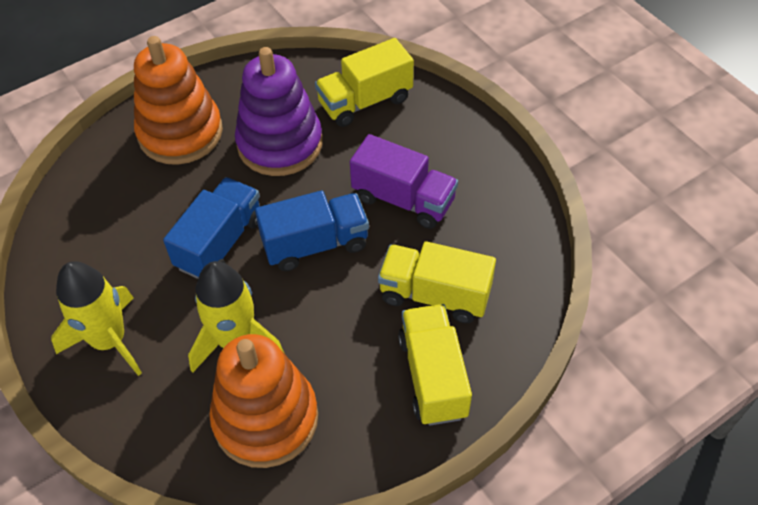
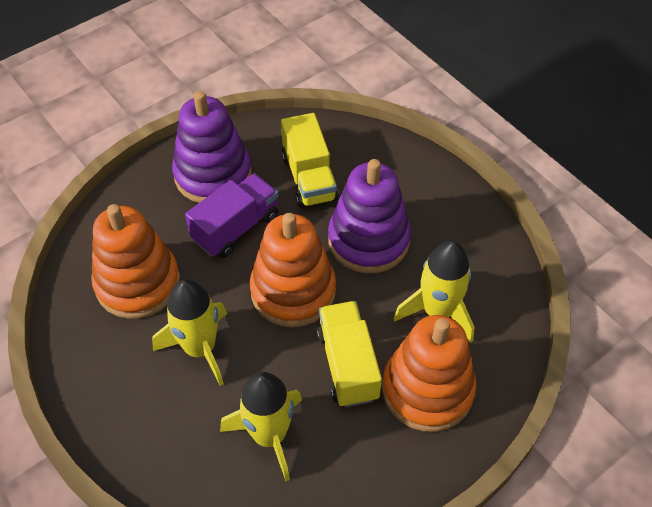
blue truck: [163,177,260,279] [255,191,369,271] = 2 -> none = 0
orange stacking toy: [134,36,223,165] [209,334,318,468] = 2 -> [91,204,180,319] [250,213,336,327] [382,315,477,432] = 3
purple stacking toy: [235,47,323,176] = 1 -> [172,91,252,203] [328,159,411,273] = 2
yellow rocket: [51,261,142,376] [188,261,285,373] = 2 -> [152,279,227,386] [220,372,302,481] [393,241,474,343] = 3
yellow truck: [315,38,414,127] [378,241,496,323] [398,304,472,426] = 3 -> [281,113,339,208] [316,301,382,407] = 2

